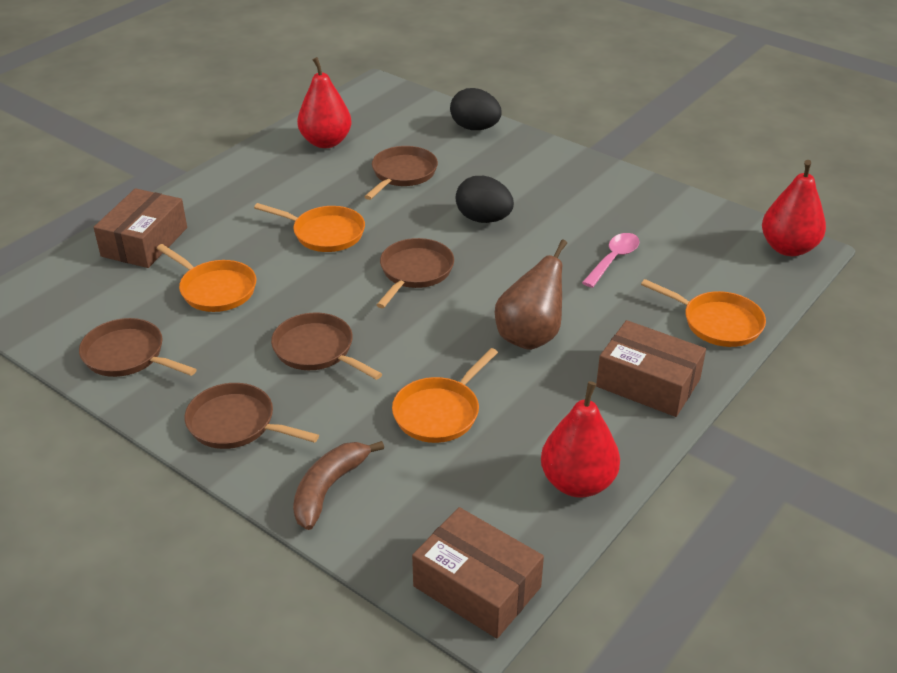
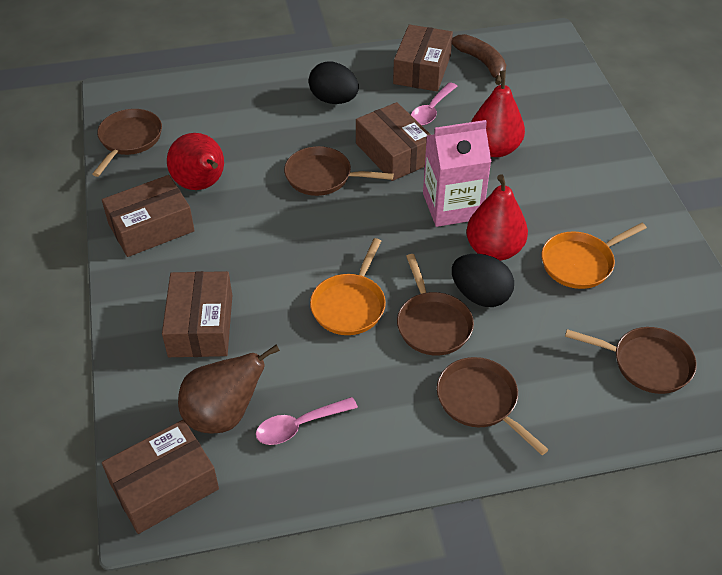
brown box: [93,188,187,268] [412,507,544,639] [596,320,706,417] = 3 -> [102,175,195,257] [102,420,219,534] [162,271,232,357] [356,102,431,181] [393,25,453,91] = 5
orange pan: [157,244,256,312] [254,203,365,252] [392,348,498,443] [641,279,766,347] = 4 -> [310,238,386,335] [541,223,647,289] = 2
pink carton: none = 0 -> [423,120,491,227] = 1
pink spoon: [582,233,640,288] = 1 -> [256,397,358,445] [411,82,457,126] = 2

